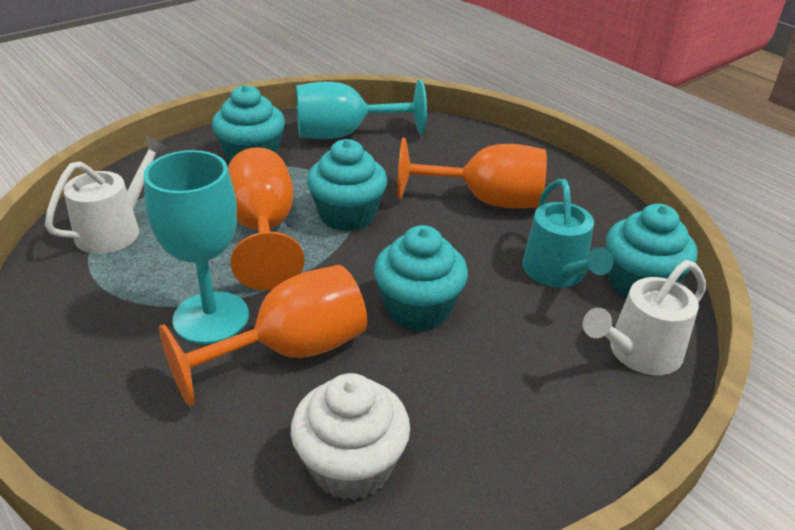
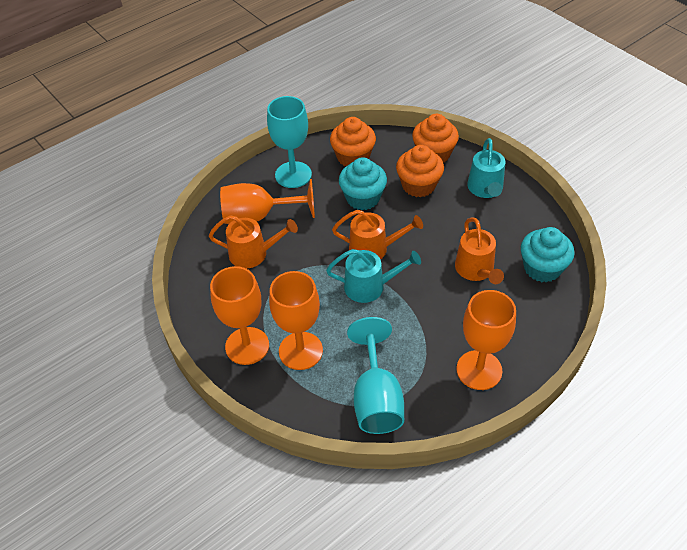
orange cupcake: none = 0 -> [330,117,376,166] [396,145,444,197] [412,114,459,163] = 3
orange goblet: [159,265,367,406] [228,147,305,291] [398,138,547,209] = 3 -> [210,266,269,365] [220,179,315,224] [269,271,323,370] [456,290,516,390] = 4
orange watering can: none = 0 -> [209,215,298,268] [332,210,423,260] [455,218,504,284] = 3
turquoise cupcake: [212,85,285,163] [307,139,387,232] [374,225,468,331] [606,204,698,298] = 4 -> [339,157,387,210] [521,227,575,283] = 2
turquoise watering can: [522,179,613,287] = 1 -> [326,249,421,303] [467,138,505,198] = 2
white cupcake: [291,373,410,500] = 1 -> none = 0
white watering can: [45,136,168,254] [583,260,706,375] = 2 -> none = 0

